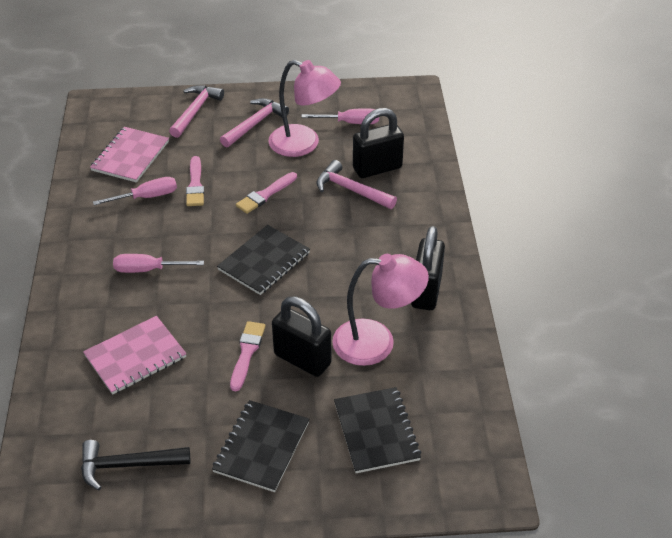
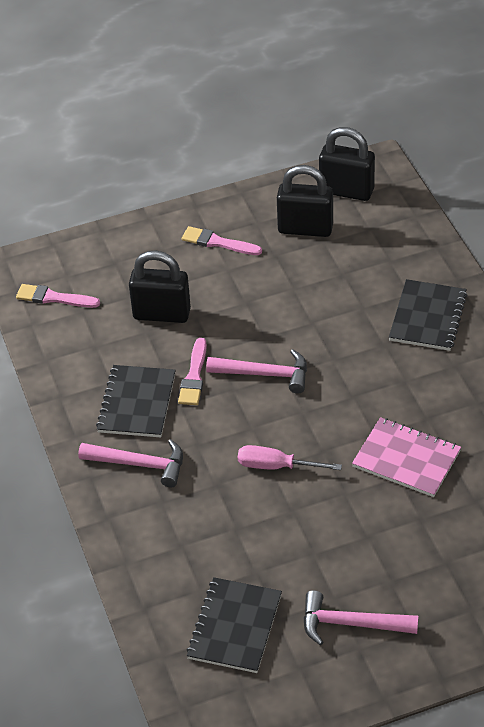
black hammer: [81,440,190,490] = 1 -> none = 0
pink lamp: [268,60,341,157] [332,254,429,366] = 2 -> none = 0
pink notebook: [83,316,187,395] [90,127,169,182] = 2 -> [352,417,461,497] = 1
pink screwdriver: [93,177,177,205] [113,254,204,273] [301,108,379,124] = 3 -> [238,445,342,470] = 1

